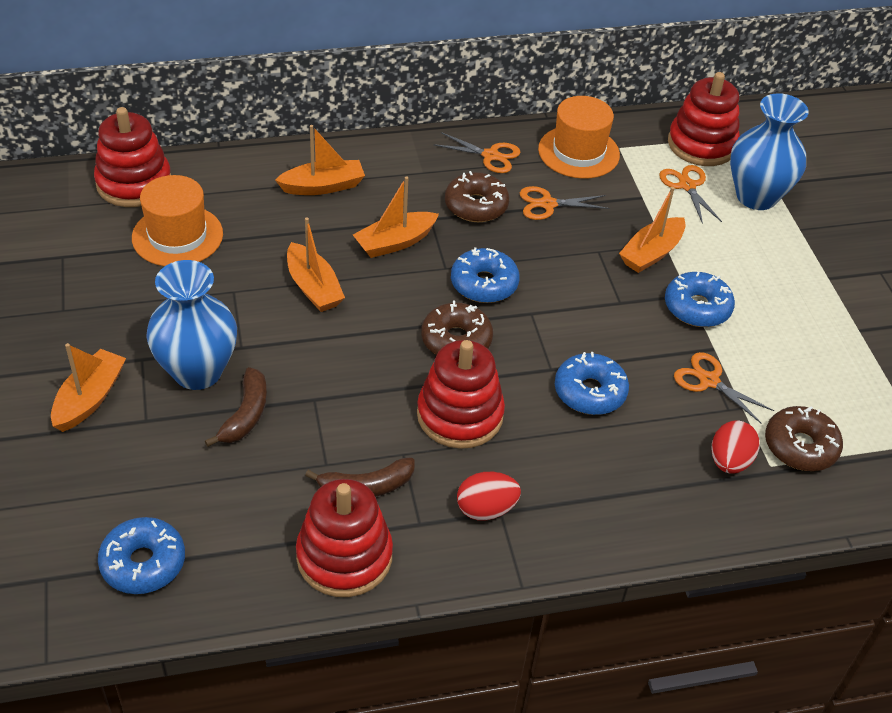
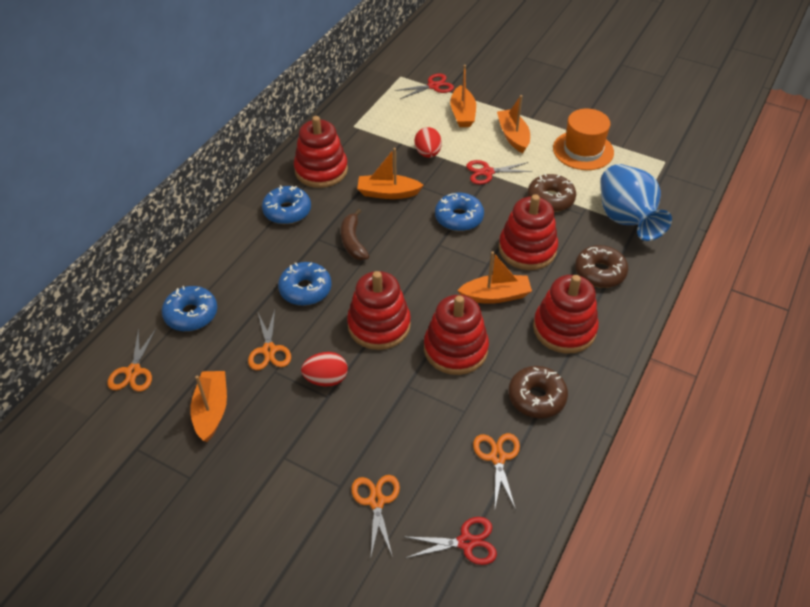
blue vase: [146,260,237,390] [730,93,809,210] = 2 -> [600,164,672,241] = 1
brown banana: [205,367,267,447] [305,457,415,497] = 2 -> [341,209,369,260] = 1
orange hat: [132,175,223,266] [538,96,620,179] = 2 -> [553,109,614,170] = 1
red scissors: none = 0 -> [395,73,454,99] [405,517,497,565] [466,160,532,185] = 3
red stacking toy: [94,107,171,207] [296,479,393,597] [417,340,505,449] [668,72,740,166] = 4 -> [294,116,348,188] [347,271,411,350] [424,295,489,375] [499,194,558,270] [533,275,599,354] = 5

